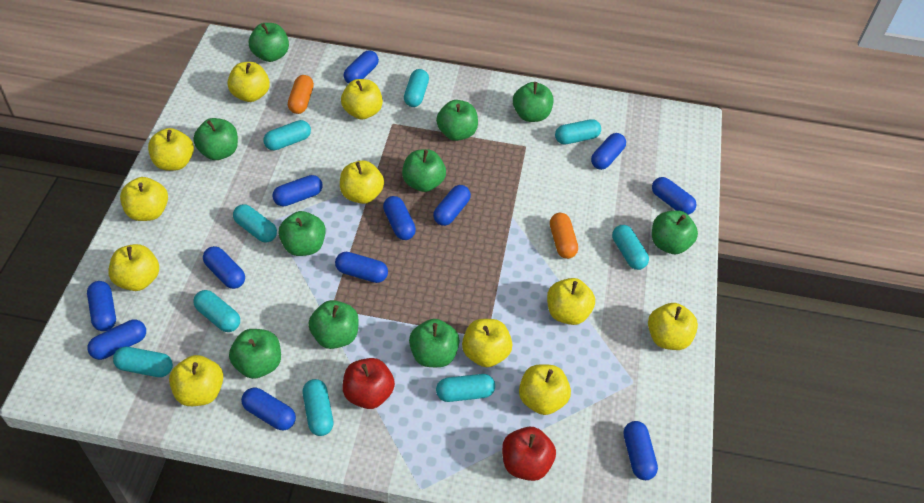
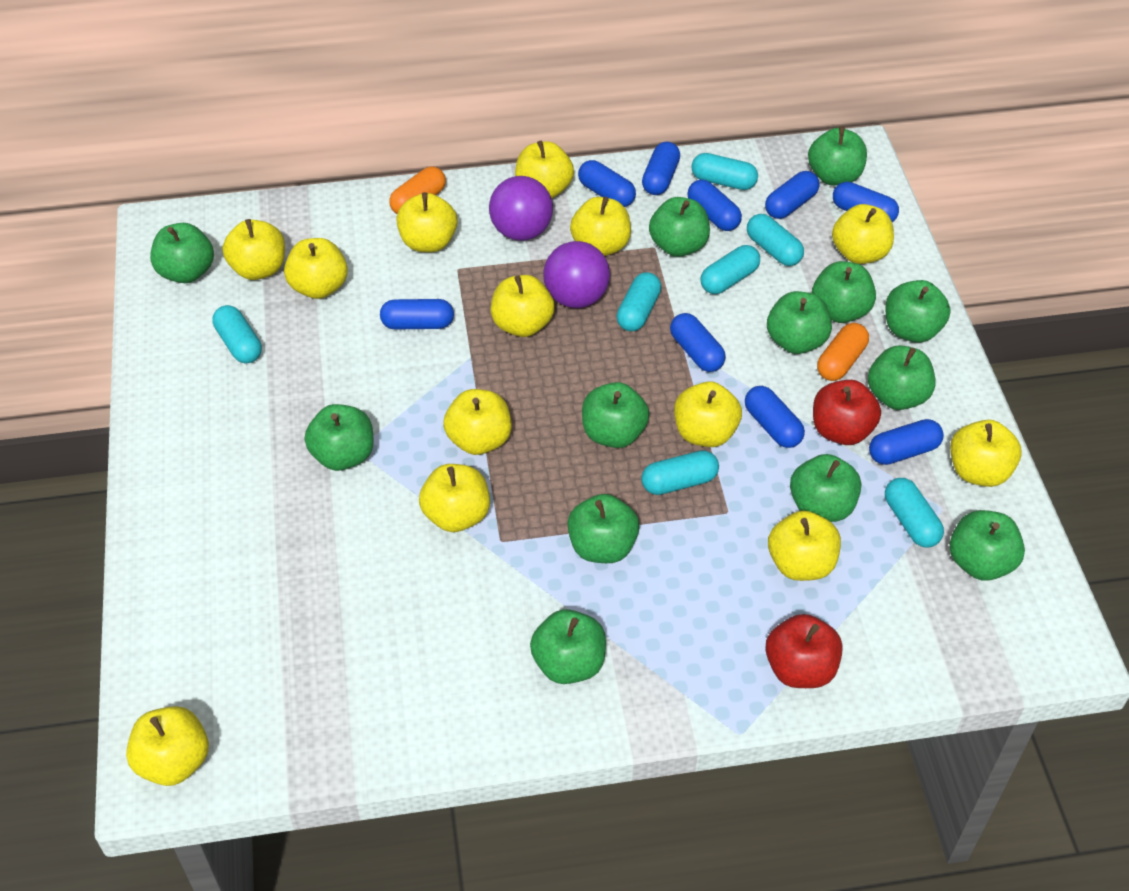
blue capsule: [87,281,116,331] [87,320,146,360] [203,246,245,289] [241,388,296,430] [272,175,323,206] [335,252,388,283] [344,50,379,84] [383,196,416,240] [433,185,471,226] [591,133,626,170] [623,421,658,480] [652,177,696,215] = 12 -> [380,299,454,330] [578,160,636,207] [642,142,680,195] [670,313,726,372] [688,180,742,231] [745,386,805,448] [765,171,820,219] [833,182,899,222] [869,419,944,465] = 9
green apple: [193,118,238,160] [229,329,281,379] [249,23,289,62] [278,211,326,256] [309,300,359,349] [402,149,446,192] [409,319,460,367] [436,100,478,141] [513,82,554,122] [652,211,698,254] = 10 -> [150,223,214,283] [305,404,374,471] [530,609,606,684] [567,494,640,563] [582,382,649,448] [649,197,710,257] [767,291,832,354] [790,454,861,522] [808,127,867,186] [812,261,876,323] [868,345,935,410] [885,280,951,343] [950,510,1025,581] = 13
purple ball: none = 0 -> [489,176,553,241] [543,241,610,308] = 2
turquoise capsule: [113,347,173,377] [193,290,240,332] [233,204,277,243] [264,120,311,150] [303,379,333,436] [404,69,429,107] [436,374,495,402] [555,119,601,144] [612,225,649,270] = 9 -> [212,305,262,363] [617,272,661,331] [641,450,719,495] [691,153,758,190] [701,245,760,294] [747,214,804,266] [885,478,944,548] = 7
yellow apple: [108,244,159,291] [120,177,168,221] [148,128,194,171] [169,355,223,406] [227,62,270,102] [340,160,384,204] [341,79,383,120] [462,319,512,367] [519,364,571,415] [547,278,595,325] [648,303,698,350] = 11 -> [126,706,209,786] [222,219,285,280] [284,238,348,299] [396,192,458,252] [419,464,490,532] [443,389,512,455] [491,275,555,337] [515,141,574,199] [570,197,631,256] [674,382,742,447] [768,510,841,581] [832,204,894,264] [950,420,1022,487] = 13

